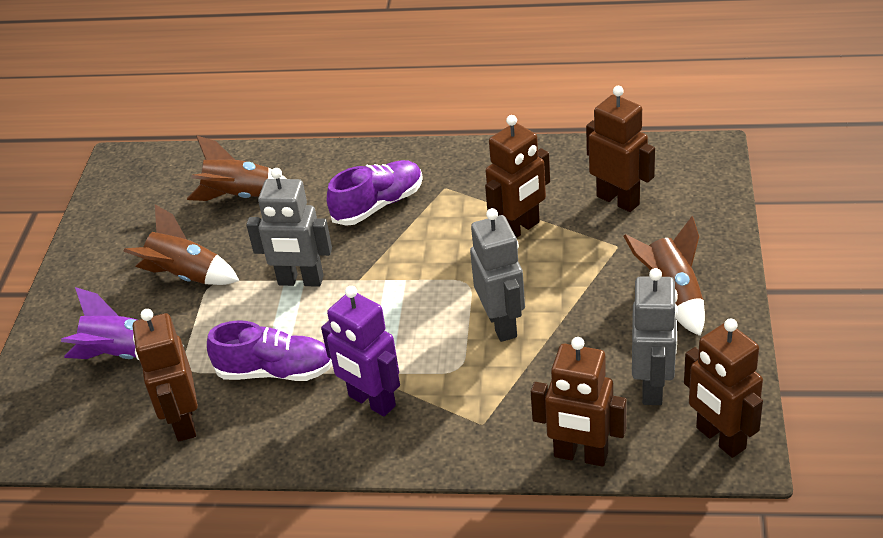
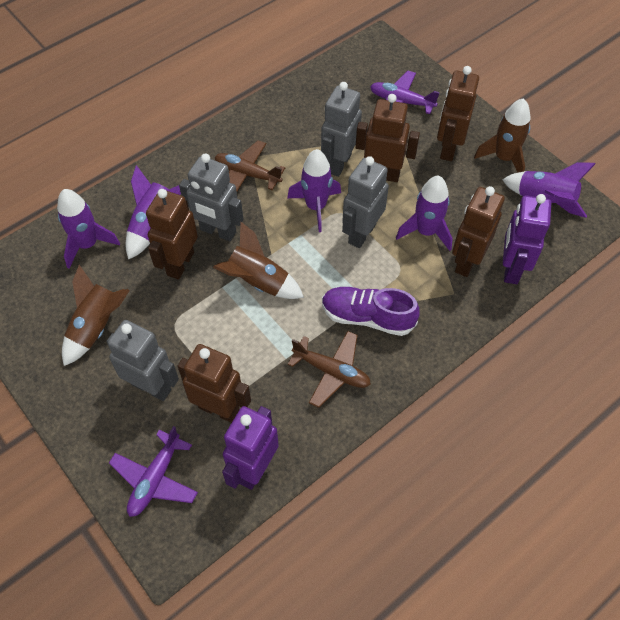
brown plane: none = 0 -> [215,140,285,192] [288,331,371,408] = 2
grey robot: [246,168,332,287] [470,208,525,342] [632,268,678,405] = 3 -> [106,320,179,401] [179,153,243,241] [321,82,362,177] [342,156,389,248] = 4
purple plane: none = 0 -> [109,426,198,517] [370,71,440,114] = 2
purple robot: [321,286,400,417] = 1 -> [222,406,279,490] [503,194,551,284] = 2
purple rocket: [61,287,184,359] = 1 -> [57,189,120,268] [126,165,181,260] [287,149,341,232] [396,175,453,251] [502,162,596,218] = 5
purple shoe: [207,320,332,381] [327,160,423,226] = 2 -> [322,287,420,336] = 1

